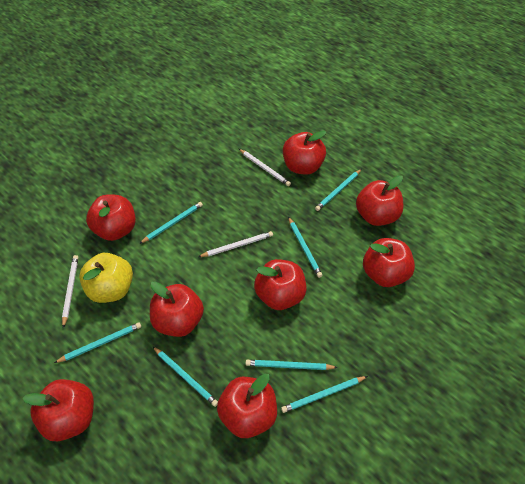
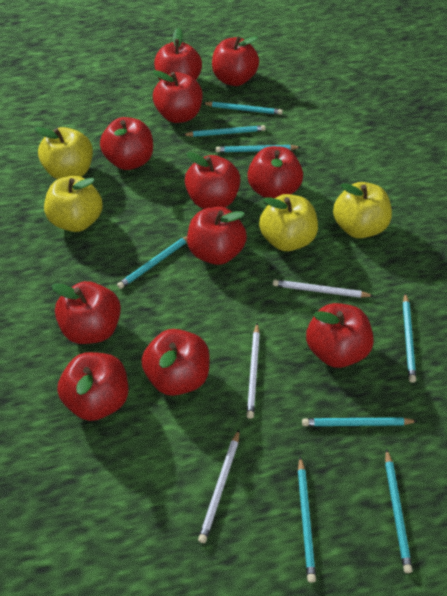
red apple: [23,379,94,441] [86,194,136,241] [150,281,204,337] [217,374,277,438] [254,259,306,310] [283,131,326,175] [356,175,403,226] [363,238,415,287] = 8 -> [51,281,121,344] [57,352,128,421] [100,117,153,170] [142,329,209,396] [153,70,203,123] [154,28,202,80] [185,152,241,209] [187,207,247,265] [212,36,259,86] [247,146,303,198] [306,303,374,368] = 11
turquoise pencil: [54,322,141,363] [139,202,203,244] [152,346,218,407] [245,360,338,370] [281,376,368,413] [288,217,323,278] [315,169,362,211] = 7 -> [117,236,187,289] [183,125,266,137] [203,102,283,115] [216,145,301,152] [298,456,316,583] [302,417,418,426] [385,448,413,573] [403,293,416,383] = 8
yellow apple: [79,253,133,303] = 1 -> [34,127,93,179] [44,176,103,232] [259,194,318,251] [333,182,392,238] = 4

